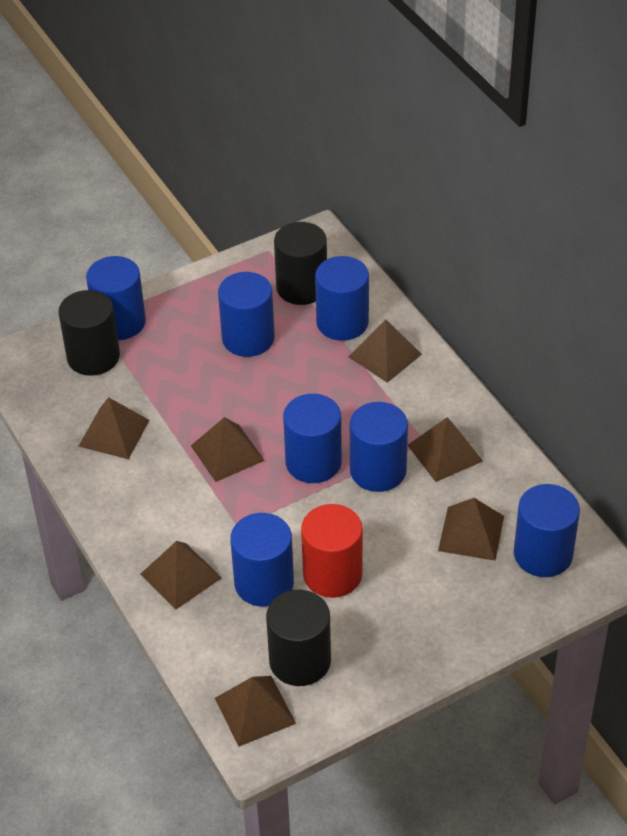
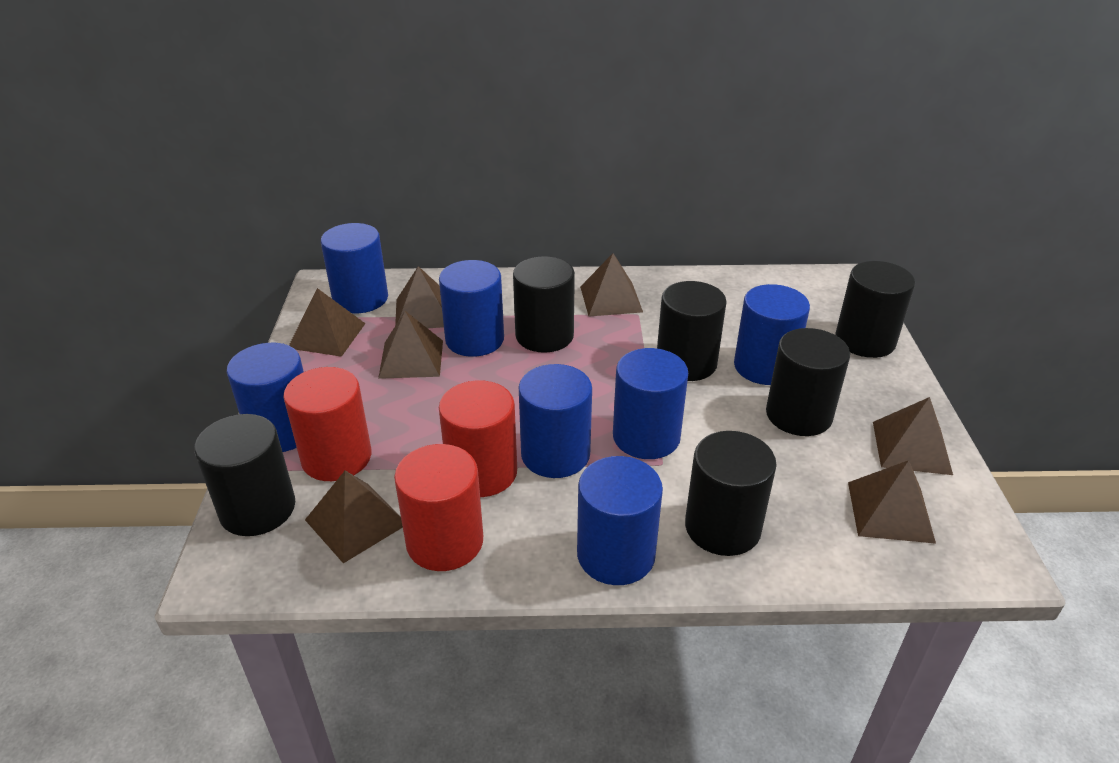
black cylinder: [58,290,120,376] [266,590,331,686] [274,222,327,305] = 3 -> [194,414,295,536] [513,256,575,353] [657,281,727,381] [685,431,777,556] [766,328,850,436] [836,261,915,358] = 6
red cylinder: [301,504,363,598] = 1 -> [283,367,371,481] [394,444,483,571] [439,380,517,497] = 3

